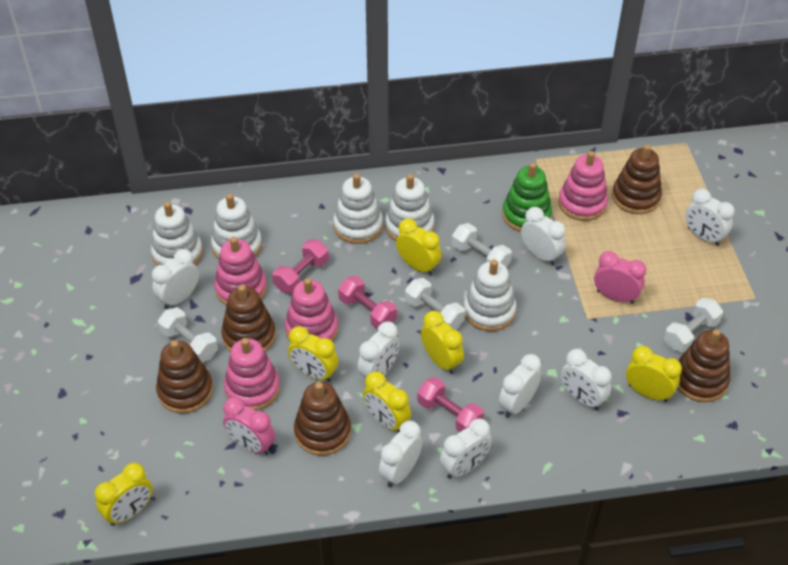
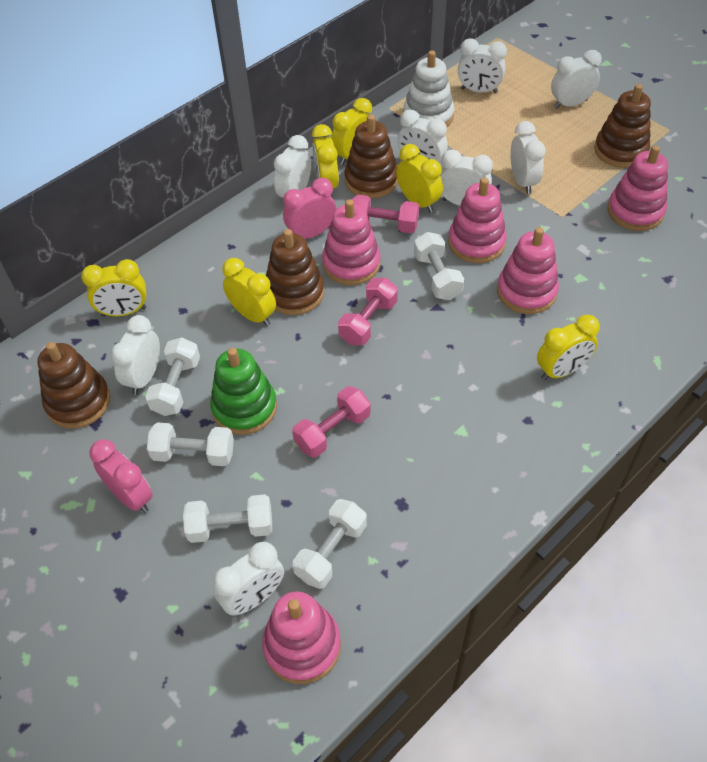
brown stacking toy: [156,340,213,414] [221,285,276,352] [294,382,351,456] [612,144,662,214] [677,329,730,402] = 5 -> [37,342,110,429] [266,229,324,315] [345,115,398,198] [594,84,651,168] = 4
pink stacking toy: [214,237,267,305] [224,338,280,410] [285,278,338,342] [558,151,608,221] = 4 -> [262,592,341,684] [322,199,381,285] [448,177,507,263] [497,227,559,314] [607,145,668,231] = 5
white dumbbell: [158,307,218,362] [405,278,465,330] [452,223,512,267] [664,298,723,353] = 4 -> [145,337,200,416] [147,422,234,466] [183,494,272,543] [293,499,367,589] [414,232,464,300] = 5
white stacking toy: [151,201,203,266] [211,194,262,259] [333,173,383,244] [385,174,434,241] [464,259,516,331] = 5 -> [403,50,454,127] = 1

